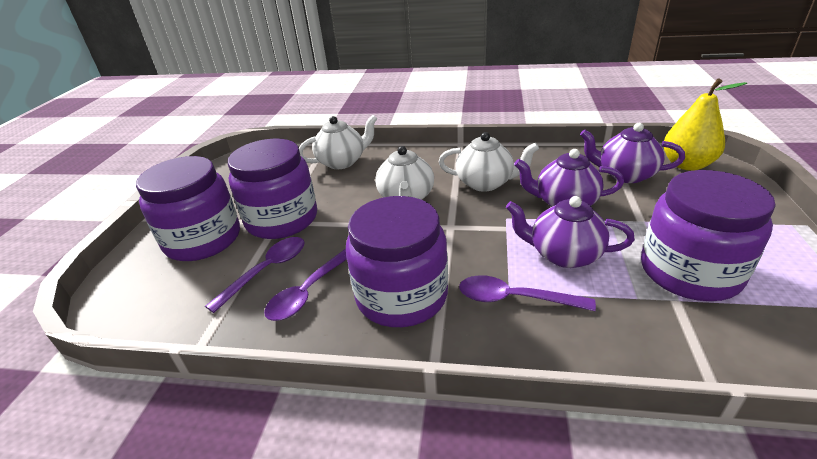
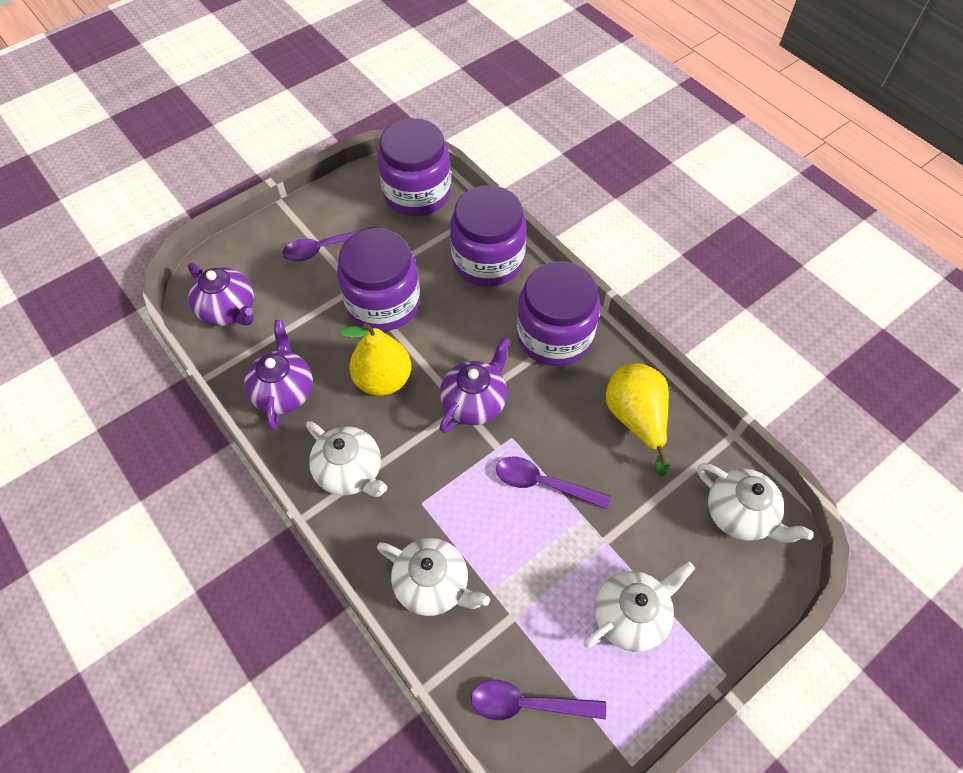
white teapot: [299,115,377,169] [375,146,434,200] [439,132,539,192] = 3 -> [306,421,387,497] [377,538,490,616] [583,561,695,652] [697,463,813,543] = 4
yellow pear: [664,78,747,171] = 1 -> [339,322,411,396] [606,363,669,476] = 2

